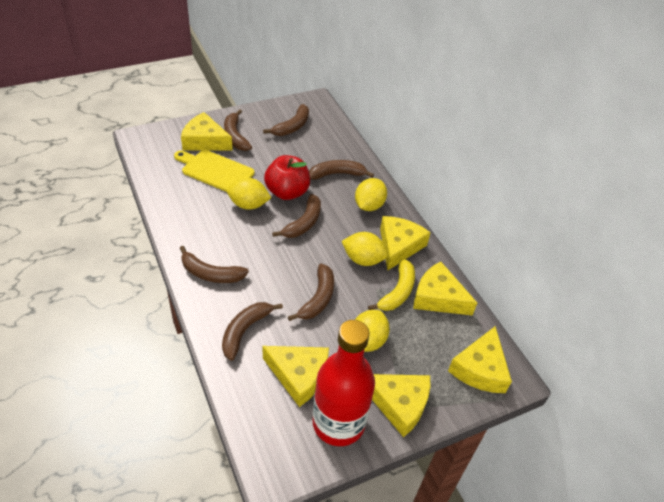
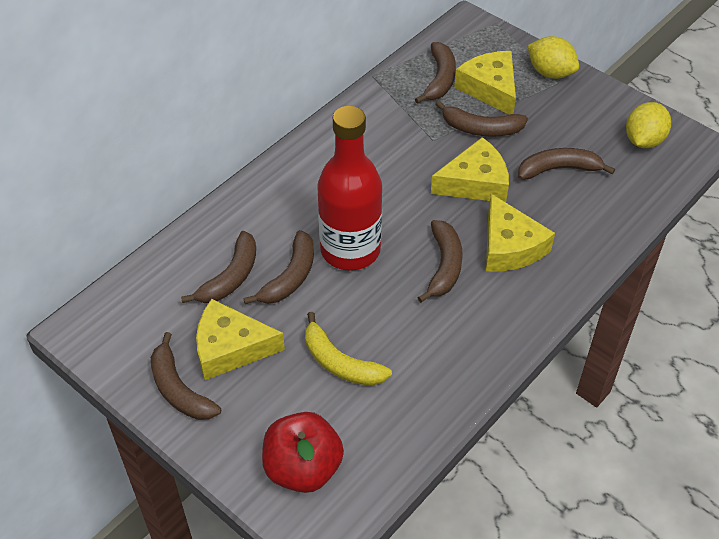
yellow cheese: [181,112,233,151] [263,346,329,407] [372,374,431,437] [380,216,431,271] [413,262,477,316] [448,326,512,393] = 6 -> [196,299,285,380] [431,137,509,202] [454,51,516,115] [486,194,555,271] = 4
yellow cutting board: [174,150,254,192] = 1 -> none = 0
yellow lemon: [227,178,271,210] [342,232,388,266] [355,178,387,211] [355,310,390,352] = 4 -> [527,36,579,79] [626,102,671,148] = 2

